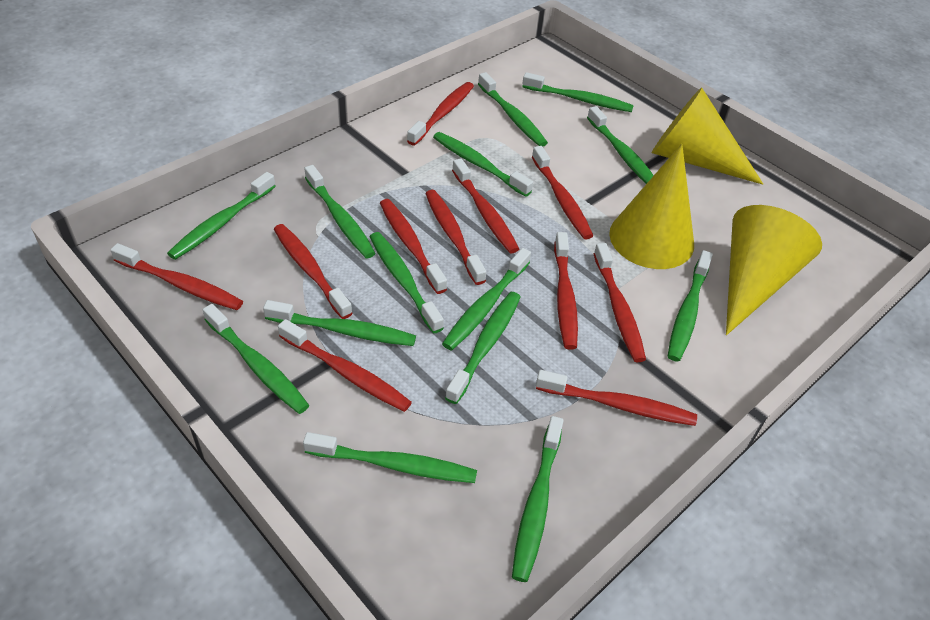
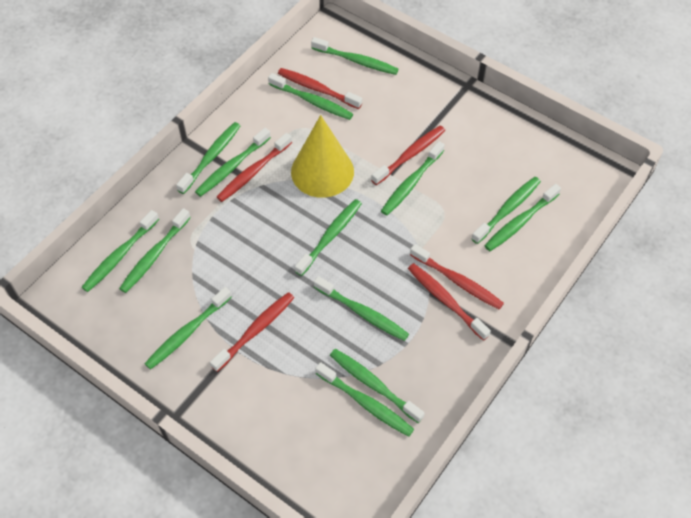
red toothbrush: [110,243,243,310] [274,224,353,319] [278,319,412,412] [380,199,447,294] [407,82,474,146] [425,190,486,285] [452,158,519,253] [532,146,593,240] [536,370,697,426] [554,232,578,350] [594,243,646,362] = 11 -> [210,292,294,372] [217,133,292,202] [278,68,362,109] [371,125,445,185] [408,263,491,341] [410,244,504,310] = 6
yellow cone: [609,144,694,269] [652,87,763,185] [726,205,822,335] = 3 -> [291,115,354,198] = 1

